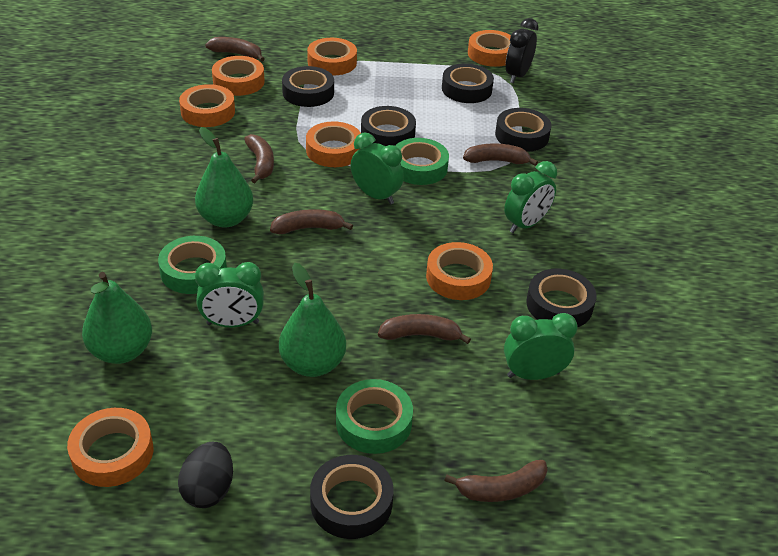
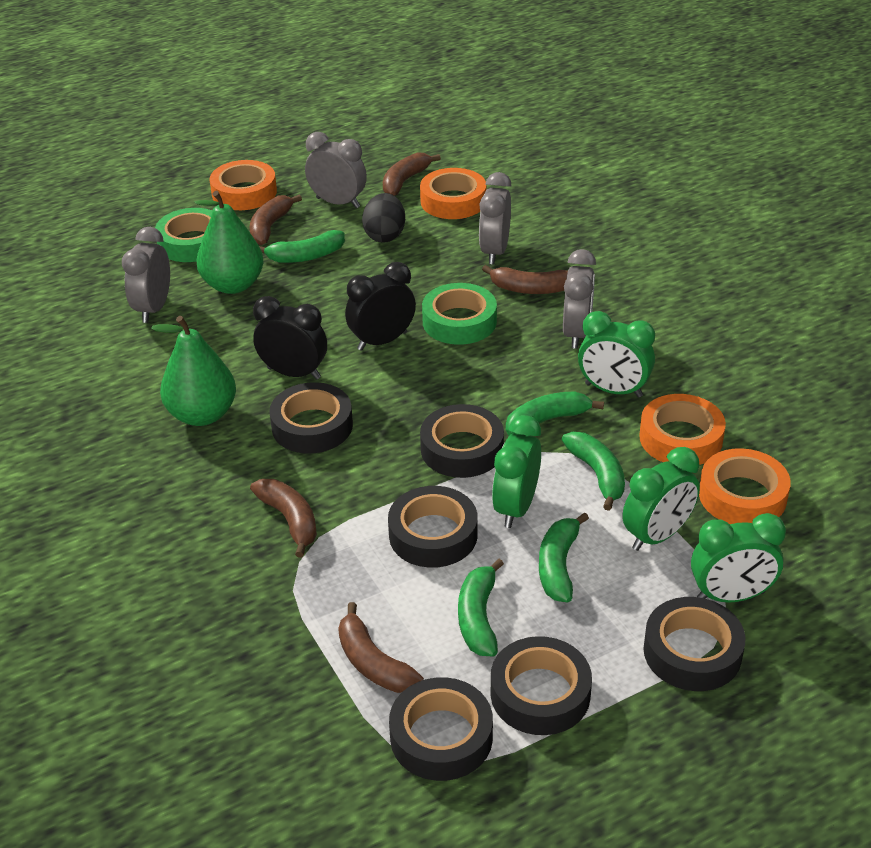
black clock: [506,18,538,83] = 1 -> [253,296,327,380] [345,262,416,351] = 2
brown banana: [205,37,265,61] [244,134,274,183] [270,209,353,234] [378,314,471,344] [444,460,548,502] [463,143,538,166] = 6 -> [250,195,302,245] [250,479,317,558] [338,602,424,693] [383,152,441,196] [482,265,568,294] = 5
green banana: none = 0 -> [259,230,345,263] [458,558,504,657] [506,391,604,436] [539,512,589,603] [562,432,625,511] = 5
green pear: [82,272,152,364] [195,127,253,227] [279,263,346,377] = 3 -> [151,316,236,426] [195,191,264,294] = 2
green tape: [158,236,227,294] [336,379,413,454] [395,138,449,185] = 3 -> [155,208,212,262] [422,283,497,345] = 2
grey clock: none = 0 -> [122,227,170,323] [305,132,367,208] [479,172,512,264] [563,249,596,349] = 4
orange tape: [67,408,153,487] [179,84,235,127] [212,56,265,96] [306,121,361,167] [307,38,357,76] [426,242,493,300] [468,30,511,67] = 7 -> [210,160,277,210] [420,168,486,219] [639,394,726,465] [699,448,791,524] = 4

